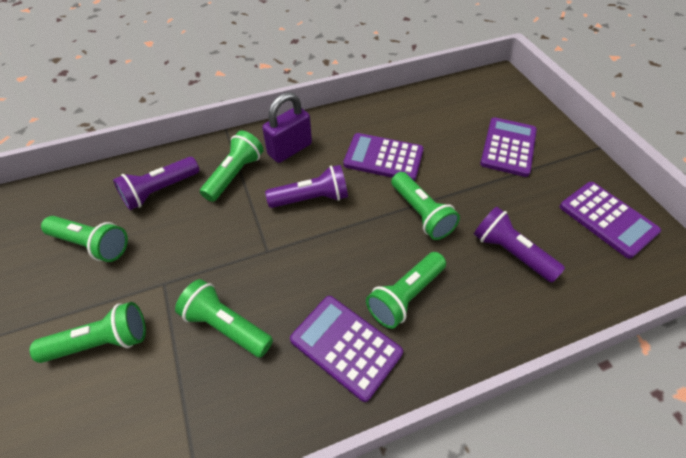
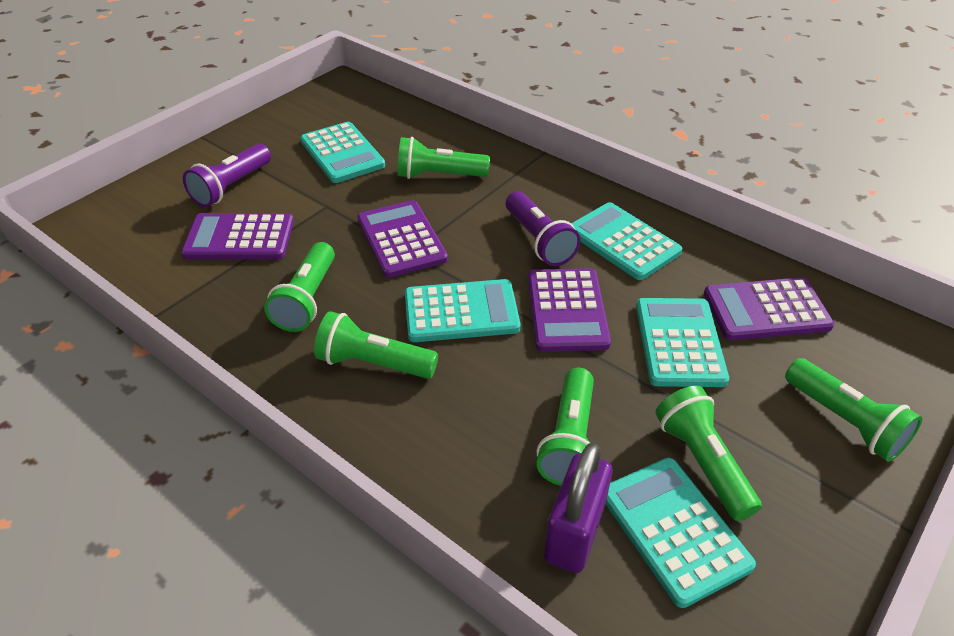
purple flashlight: [113,157,199,210] [265,165,348,208] [474,206,565,282] = 3 -> [183,144,271,207] [506,191,581,266] = 2
turquoise calculator: none = 0 -> [300,122,385,183] [405,279,521,342] [571,202,682,280] [606,458,756,608] [636,298,729,387] = 5

